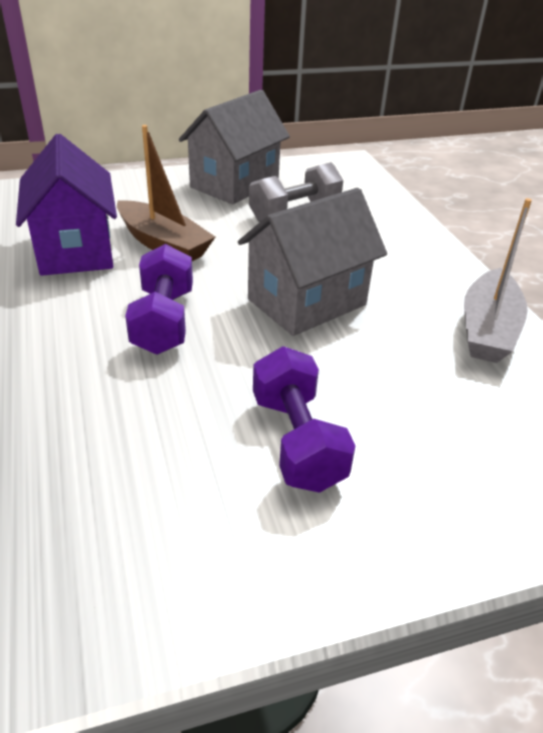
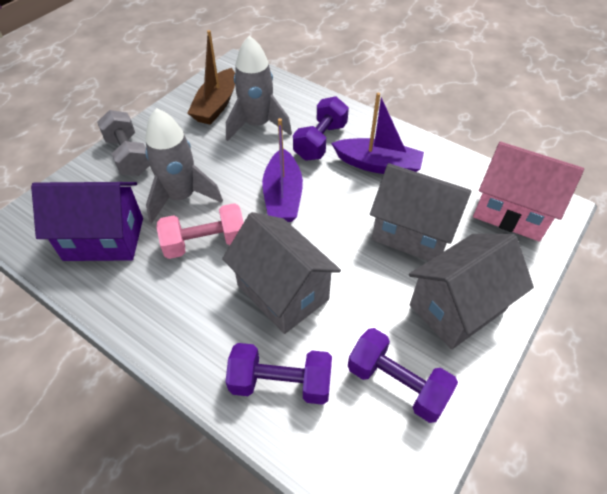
grey boat: [464,198,532,363] = 1 -> none = 0
grey house: [179,90,290,204] [238,188,387,336] = 2 -> [222,212,341,334] [370,163,472,261] [409,234,534,350] = 3
grey rocket: none = 0 -> [145,108,223,223] [226,35,292,141] = 2
pink dumbbell: none = 0 -> [157,203,244,259] = 1
pink house: none = 0 -> [473,141,584,242] = 1
purple boat: none = 0 -> [262,118,303,222] [331,93,424,174] = 2
purple dumbbell: [125,244,193,355] [253,346,355,493] = 2 -> [225,343,332,405] [293,96,349,161] [348,328,458,423] = 3

